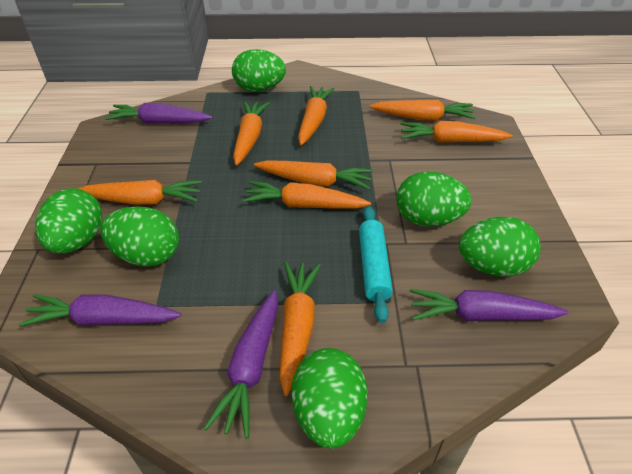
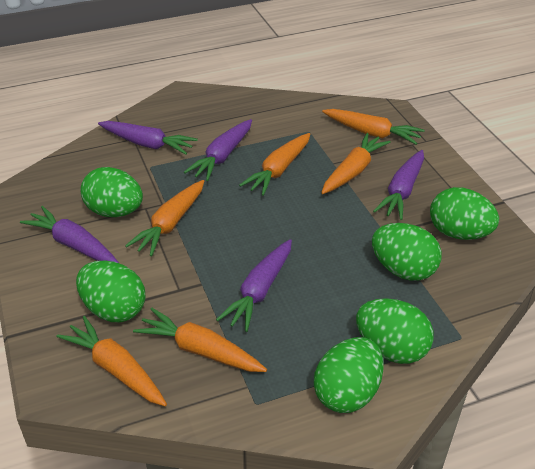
orange carrot: [78,180,202,205] [233,101,269,166] [243,181,371,209] [254,160,373,190] [279,262,321,396] [298,86,335,145] [369,100,476,121] [400,121,513,143] = 8 -> [57,316,167,406] [125,180,204,256] [133,308,267,372] [239,133,310,196] [321,133,390,194] [322,109,425,145] = 6
purple carrot: [19,294,181,327] [105,103,212,124] [203,290,278,439] [410,289,569,321] = 4 -> [20,206,119,263] [98,121,198,155] [184,119,252,181] [216,239,292,332] [373,150,424,220] = 5
turquoise rolling pin: [359,206,393,323] = 1 -> none = 0

